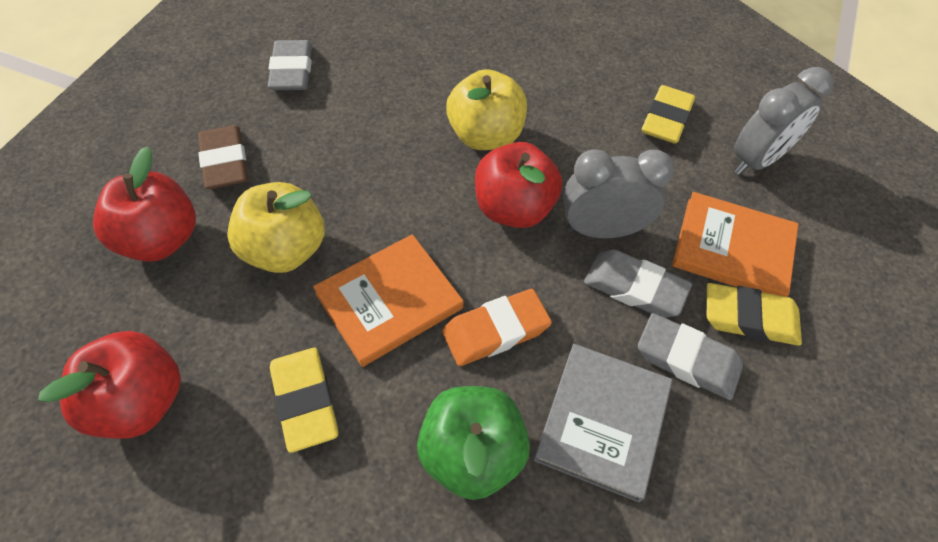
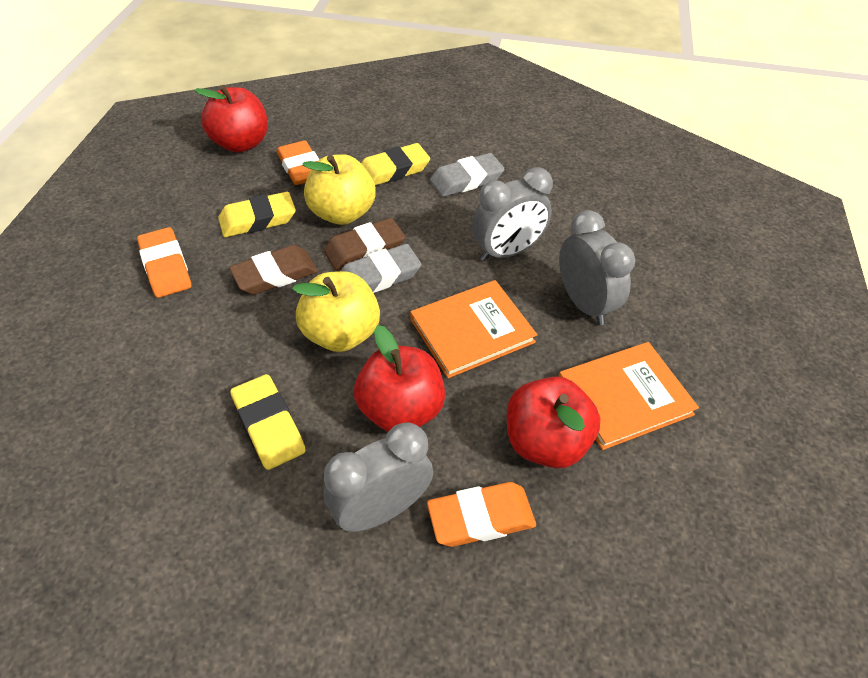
brown eraser: [198,125,248,189] = 1 -> [229,245,318,295] [324,218,405,271] = 2
green apple: [417,386,530,500] = 1 -> none = 0
grey book: [534,344,672,502] = 1 -> none = 0
grey clock: [563,149,674,238] [734,67,834,175] = 2 -> [324,422,433,532] [472,167,553,261] [559,210,635,325] = 3
grey eraser: [268,40,312,90] [584,249,692,318] [638,313,743,400] = 3 -> [341,244,421,293] [430,153,504,197] = 2
orange eraser: [442,289,552,366] = 1 -> [137,227,192,298] [276,140,319,185] [427,482,536,547] = 3

